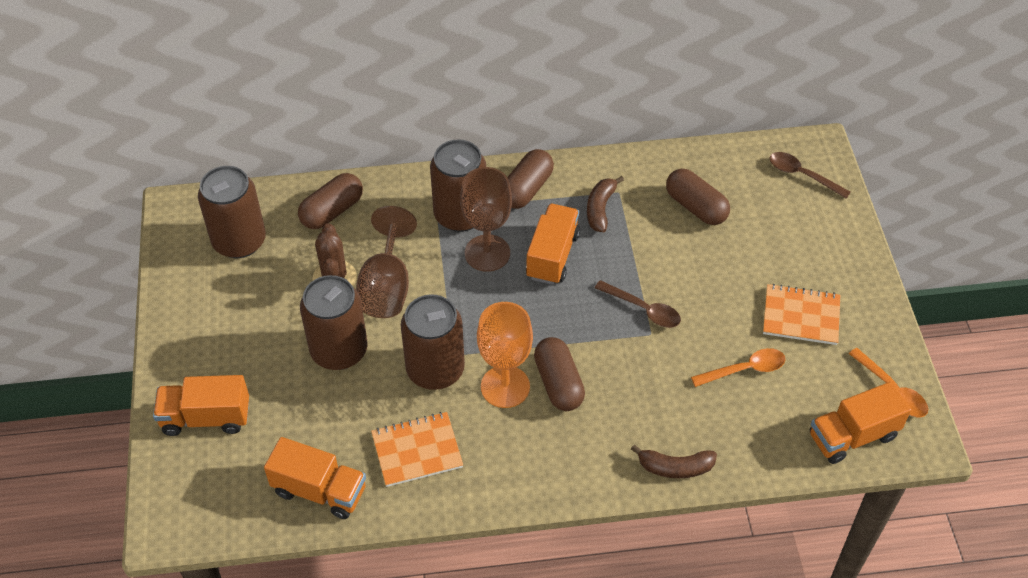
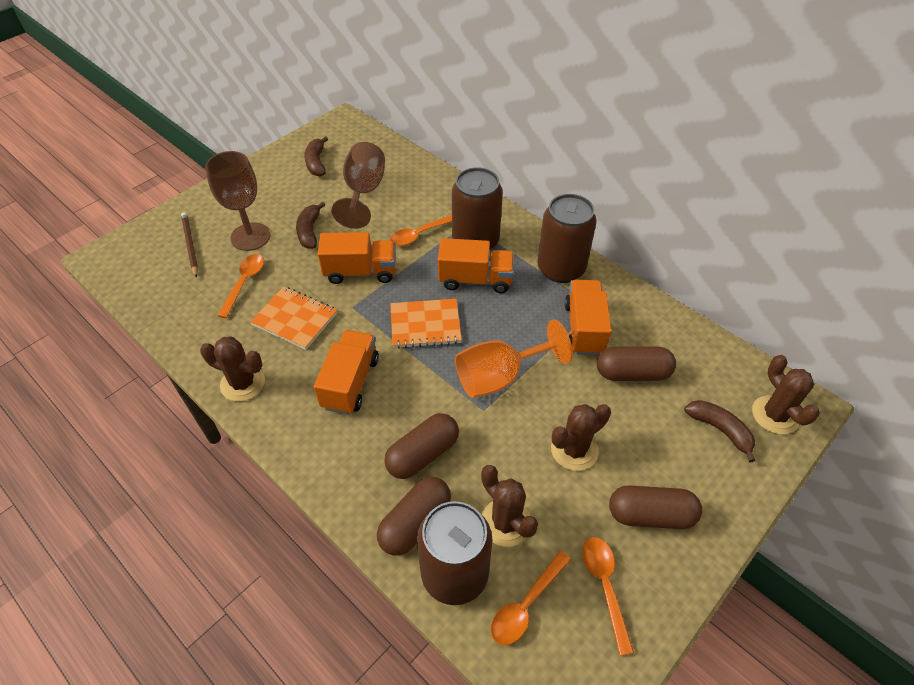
brown banana: [587,176,624,232] [631,445,717,478] = 2 -> [296,201,325,249] [304,136,328,177] [684,400,755,462] = 3
brown cactus: [313,223,357,286] = 1 -> [200,337,265,402] [481,465,538,547] [551,404,611,471] [752,355,820,434] = 4
brown can: [198,166,266,258] [300,275,368,370] [400,294,465,390] [430,139,486,232] = 4 -> [417,501,493,605] [452,167,503,250] [537,194,597,283] = 3
brown pencil: none = 0 -> [181,212,198,278] = 1
brown spoon: [595,280,681,328] [769,152,851,199] = 2 -> none = 0
orange spoon: [691,348,786,387] [849,348,928,417] = 2 -> [217,254,264,318] [390,215,452,246] [491,551,571,645] [582,537,634,656] = 4

